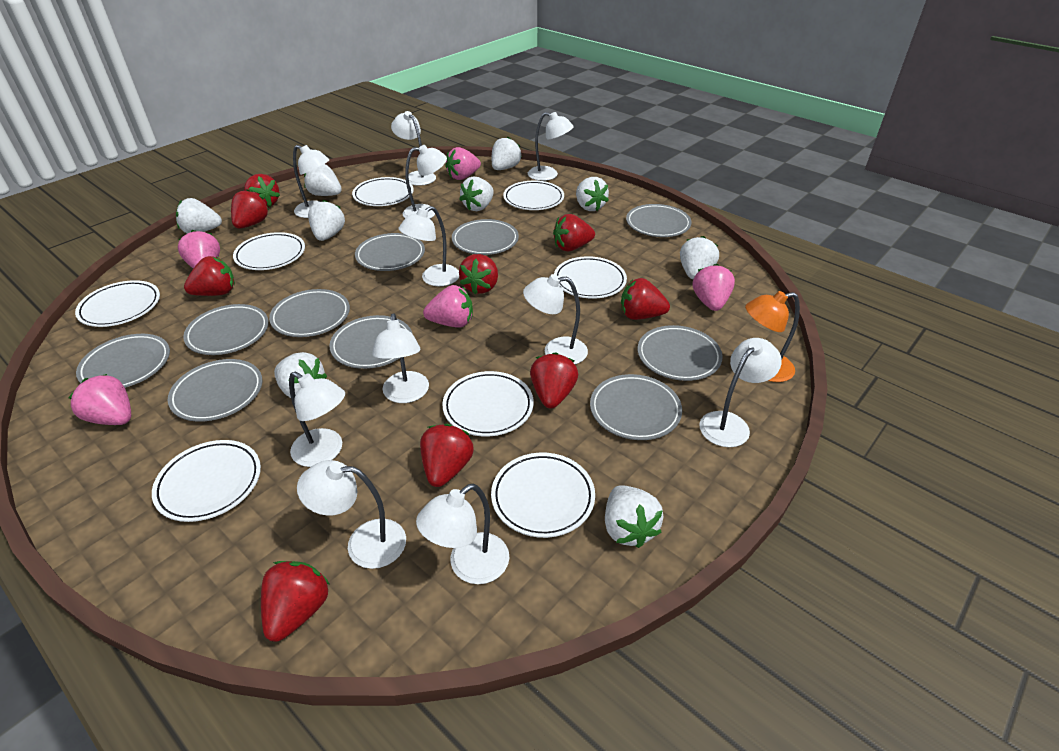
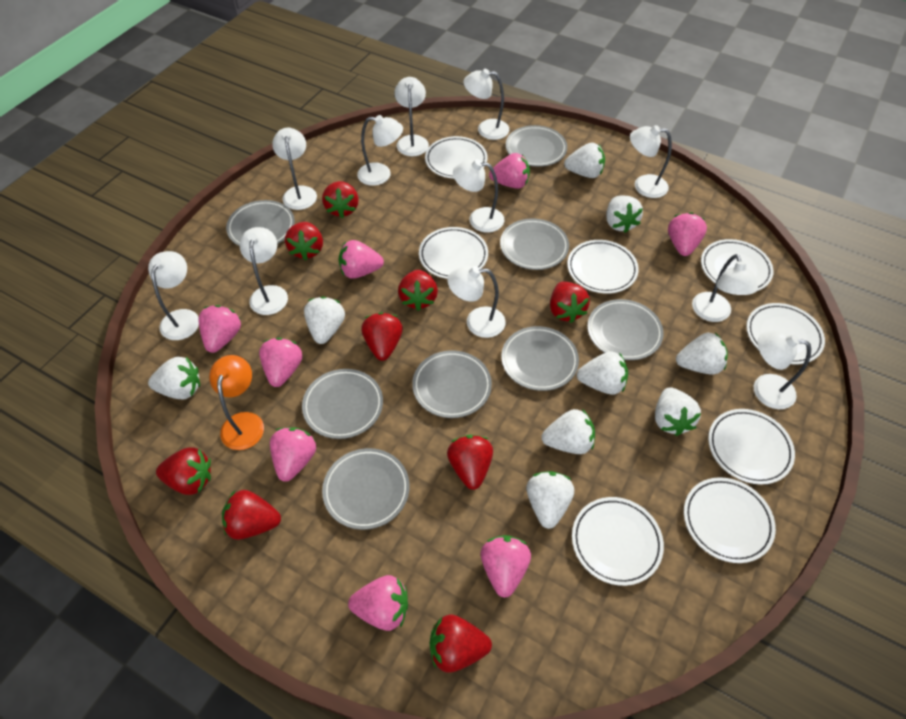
grey plate: [76,334,170,388] [168,359,262,422] [183,304,269,355] [269,289,350,337] [329,315,412,369] [355,233,425,271] [452,219,519,255] [590,374,682,440] [626,204,692,237] [638,325,723,381] = 10 -> [226,200,295,246] [302,369,383,439] [322,448,410,530] [412,350,492,418] [500,218,569,270] [501,326,579,391] [506,125,567,167] [587,299,664,360] = 8
pink strawberry: [68,374,131,425] [178,230,220,269] [423,285,473,328] [445,147,481,180] [693,264,735,311] = 5 -> [199,305,241,353] [259,338,303,387] [270,427,316,481] [338,240,384,279] [348,575,408,631] [481,535,531,598] [489,153,530,189] [668,212,707,256] = 8

